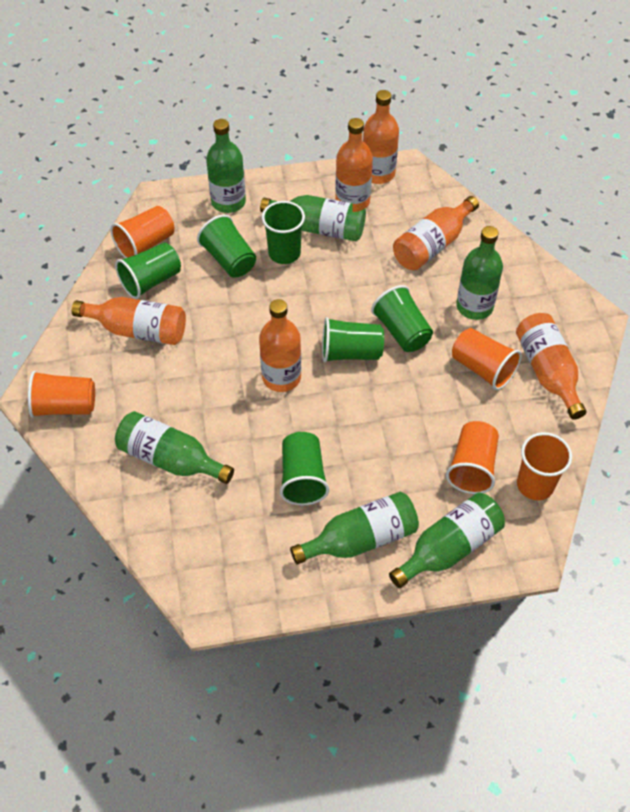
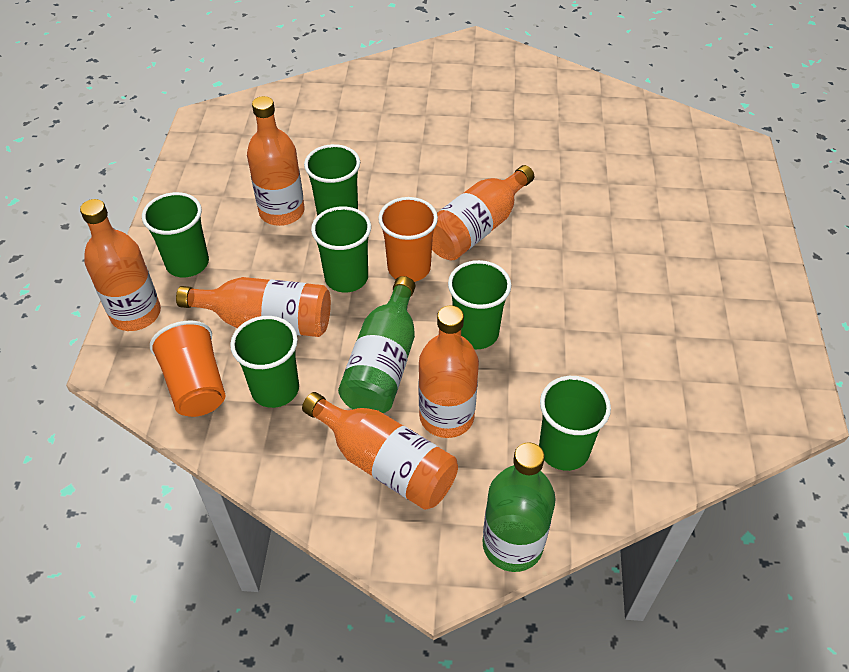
green bottle: [115,411,234,484] [206,119,246,213] [260,195,366,241] [290,492,419,564] [389,493,505,588] [456,226,503,320] = 6 -> [338,276,415,413] [482,442,556,572] = 2
orange cup: [28,371,95,418] [111,206,174,258] [446,421,499,494] [452,328,522,390] [517,432,572,500] = 5 -> [150,321,226,417] [378,197,438,282] = 2

